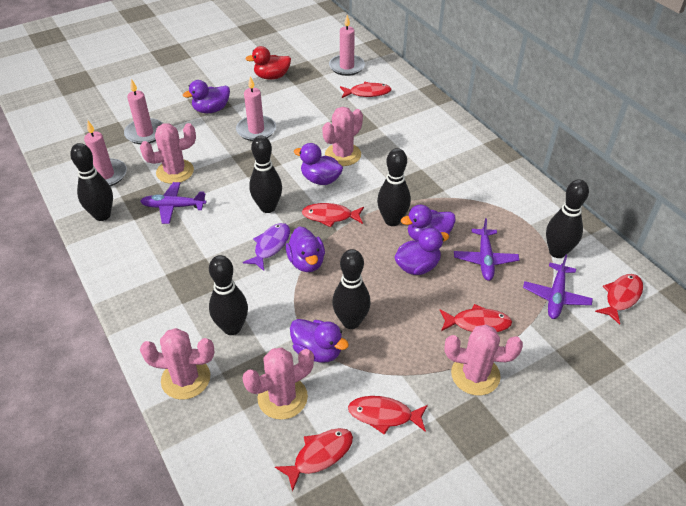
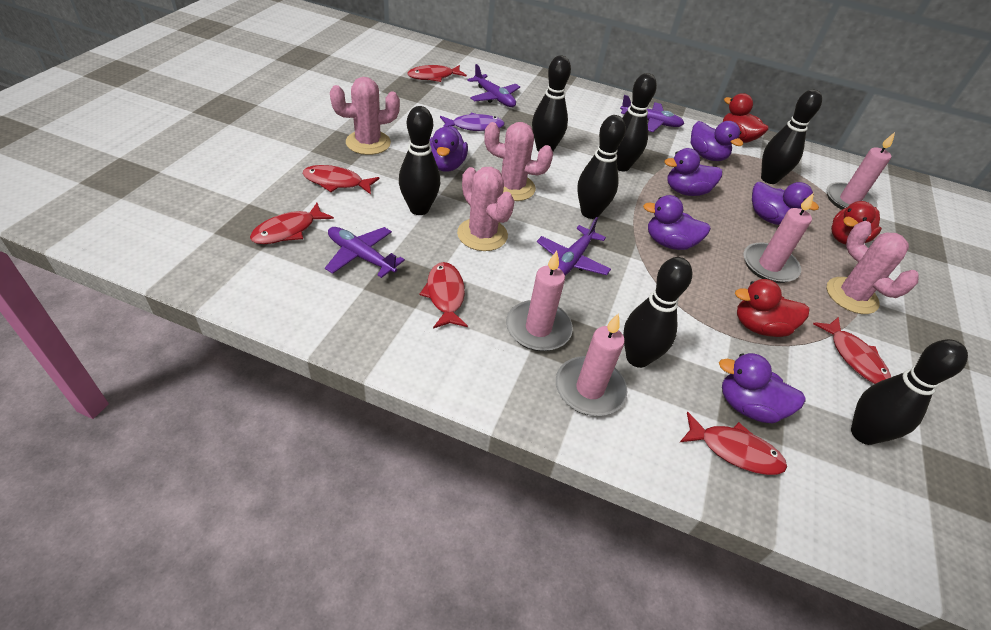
black bowling pin: [70,143,113,221] [209,255,248,335] [249,135,282,213] [332,249,371,329] [377,148,411,226] [546,179,589,258] = 6 -> [399,106,441,215] [532,55,571,152] [577,115,626,219] [616,73,657,171] [623,257,692,368] [761,89,822,184] [851,339,968,445] = 7
pink cactus: [140,123,196,184] [140,328,214,400] [242,348,314,420] [322,107,363,166] [445,324,523,396] = 5 -> [330,77,400,155] [457,167,515,251] [484,122,553,201] [827,221,918,314] = 4
purple plane: [140,182,206,224] [454,218,519,281] [523,255,593,319] = 3 -> [325,227,405,278] [467,64,520,107] [537,217,611,275] [620,95,684,132] = 4
red duck: [246,46,291,80] = 1 -> [723,93,769,143] [735,279,809,337] [831,201,882,245] = 3

